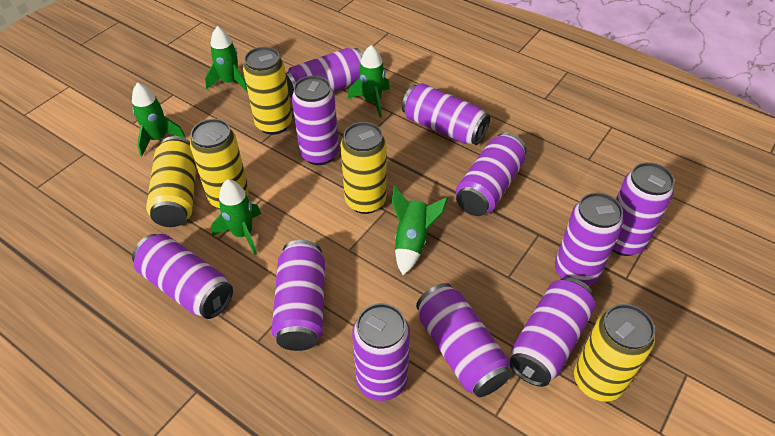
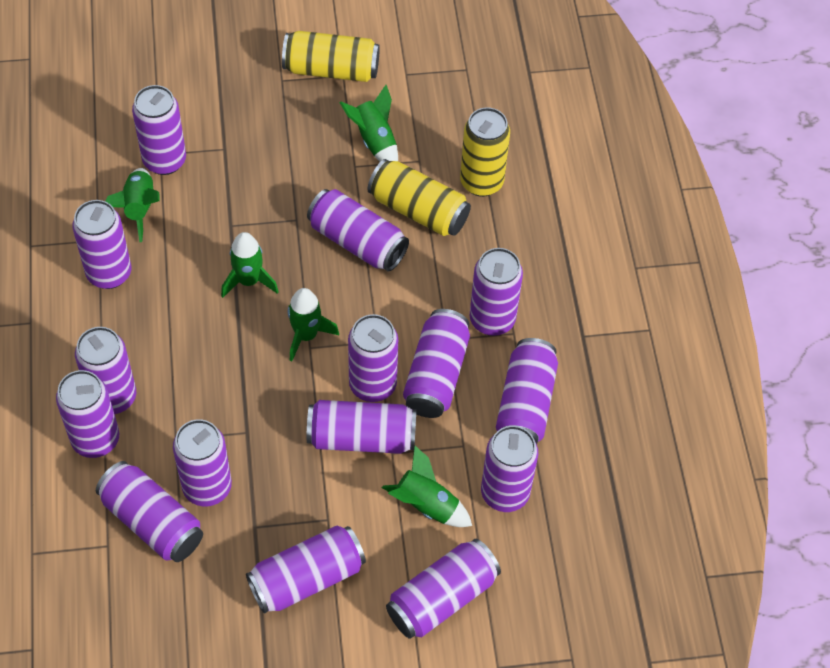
purple can: [132,234,233,319] [271,240,325,351] [286,48,363,99] [292,76,339,165] [352,303,410,401] [402,83,490,145] [416,283,511,397] [456,133,527,216] [509,277,595,387] [555,193,623,286] [612,162,675,256] = 11 -> [56,370,119,458] [72,200,131,289] [75,327,136,414] [96,461,203,562] [132,85,186,175] [173,419,232,506] [246,525,366,614] [307,189,409,272] [307,400,417,454] [348,314,398,402] [386,539,501,639] [403,309,470,418] [470,248,523,336] [481,426,538,512] [496,338,558,444] = 15
yellow can: [146,136,196,227] [190,119,249,209] [243,47,292,135] [340,122,387,214] [574,304,655,402] = 5 -> [282,31,380,82] [368,159,471,236] [460,107,510,197] = 3

